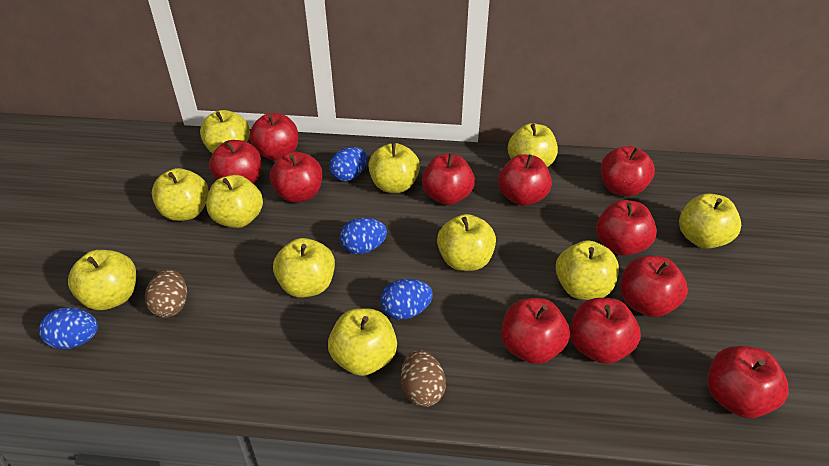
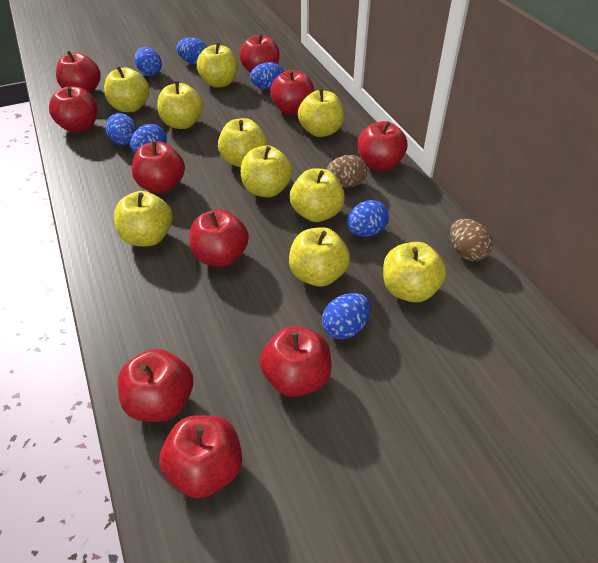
blue egg: [39,307,98,349] [329,147,367,181] [340,218,387,254] [380,279,433,319] = 4 -> [105,113,136,145] [130,124,167,154] [135,47,162,76] [176,37,207,64] [250,62,284,90] [322,293,371,339] [347,200,389,237] = 7
red apple: [209,140,262,184] [249,113,298,160] [270,151,322,203] [422,153,475,205] [498,154,552,206] [501,298,570,364] [570,298,641,364] [596,200,657,256] [601,146,655,197] [621,256,688,317] [707,346,789,418] = 11 -> [49,86,97,133] [56,51,101,93] [117,349,193,422] [132,141,185,193] [159,415,242,498] [190,209,249,267] [239,34,280,73] [260,326,331,397] [270,70,314,115] [358,121,407,171] = 10
yellow apple: [68,250,136,310] [152,168,209,221] [200,110,250,153] [206,175,263,228] [273,238,335,298] [328,308,397,376] [368,143,420,193] [437,214,496,271] [508,123,558,167] [556,240,619,300] [679,193,741,249] = 11 -> [104,66,149,112] [114,191,172,246] [157,81,203,129] [197,43,238,88] [218,118,268,167] [241,146,293,197] [289,227,350,287] [290,168,345,222] [298,89,344,137] [383,242,446,302] = 10

